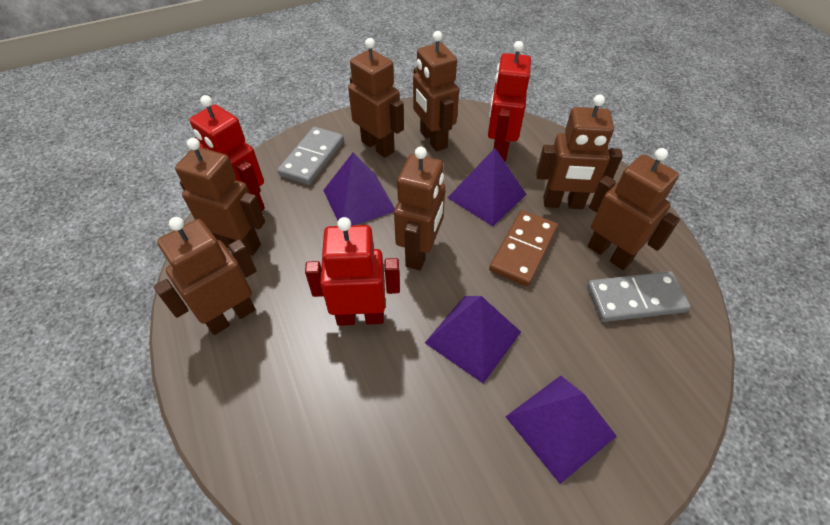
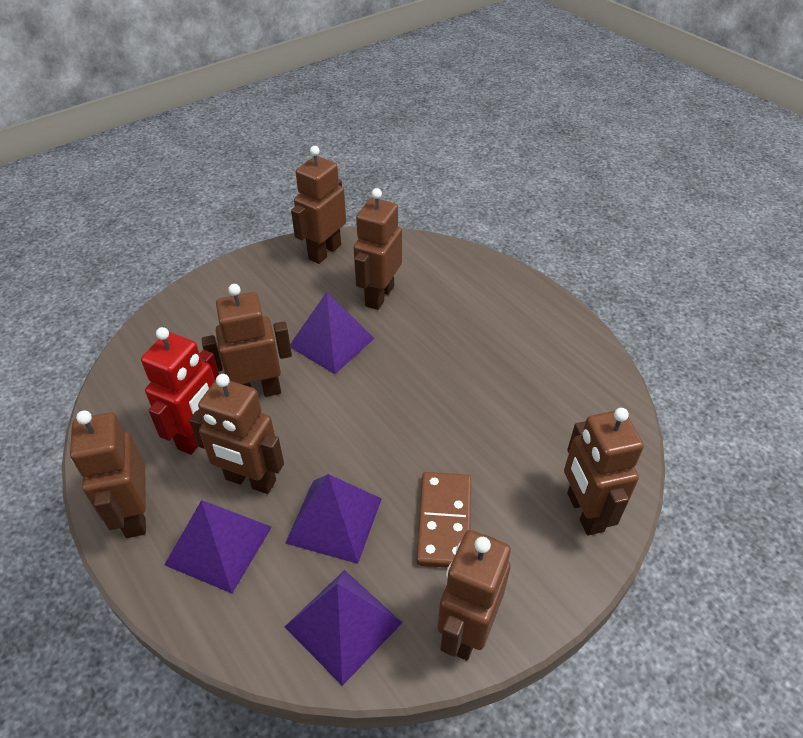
grey domino: [277,127,344,185] [587,271,691,322] = 2 -> none = 0
red robot: [190,95,265,211] [305,217,400,326] [488,41,531,162] = 3 -> [141,327,219,455] = 1

